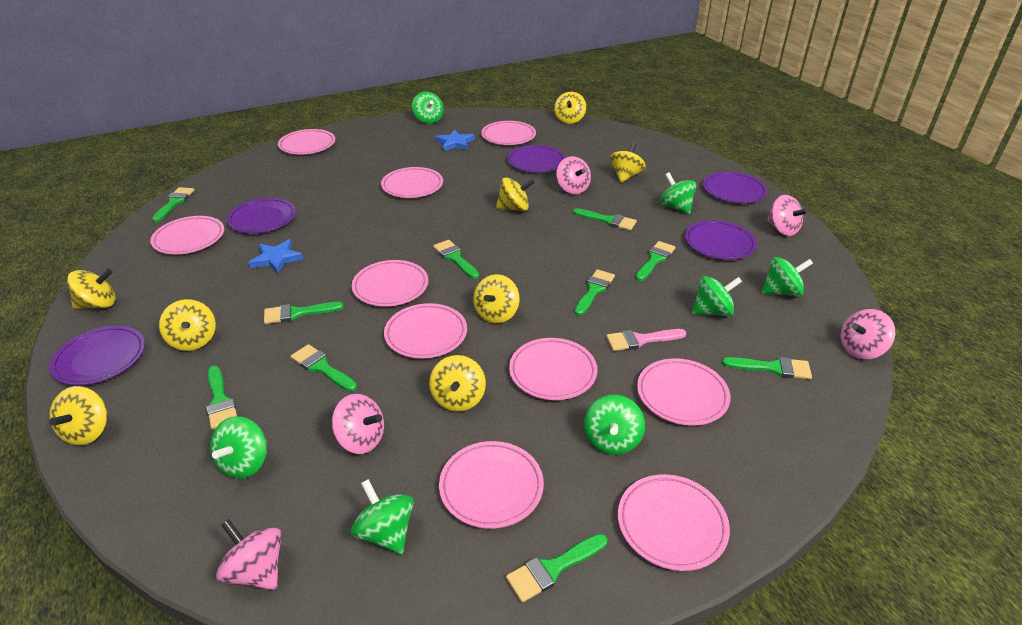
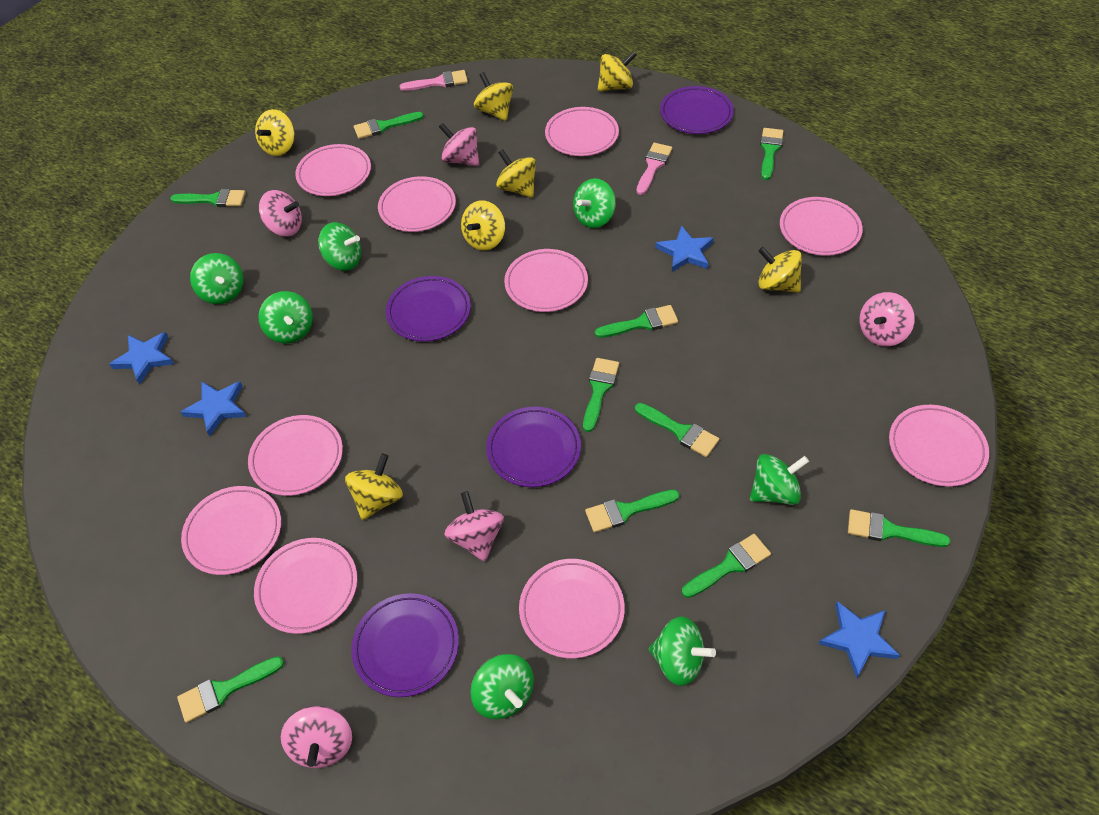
blue star: [249,239,304,274] [435,129,475,151] = 2 -> [109,332,174,385] [181,381,247,436] [655,225,714,272] [818,601,900,679] = 4
pink brush: [606,329,687,351] = 1 -> [400,70,468,91] [636,143,672,195] = 2
purple plate: [49,326,145,385] [227,198,296,234] [507,145,566,173] [685,220,757,260] [703,172,767,203] = 5 -> [351,593,459,697] [386,276,471,342] [486,406,581,487] [660,86,734,134] = 4
yellow spinning top: [49,386,107,445] [67,268,116,309] [159,299,216,351] [429,355,486,412] [473,274,520,324] [496,177,534,211] [554,92,586,124] [610,143,646,183] = 8 -> [255,109,295,156] [345,453,403,520] [461,200,505,250] [474,72,513,121] [496,149,536,198] [598,51,636,92] [758,247,802,293] = 7

